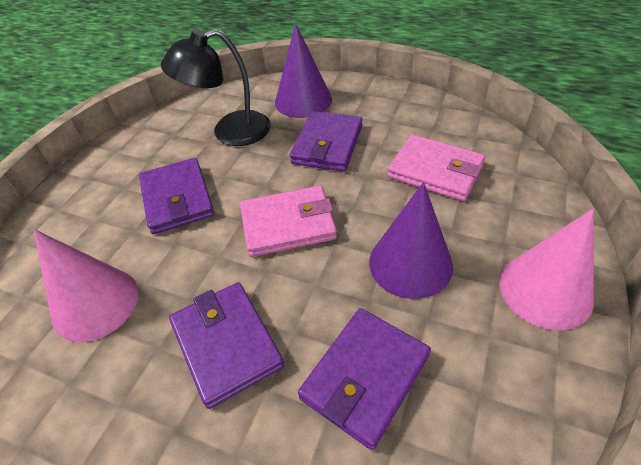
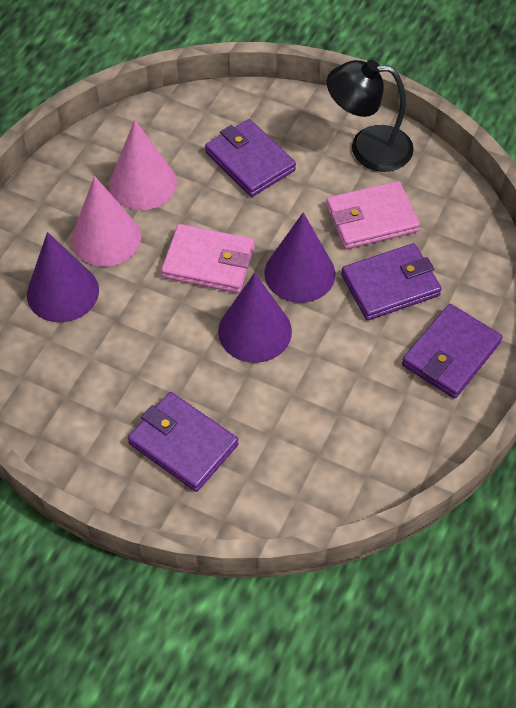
purple cone: [275,24,332,118] [369,182,453,299] = 2 -> [27,232,99,323] [218,273,292,363] [264,212,335,303] = 3

